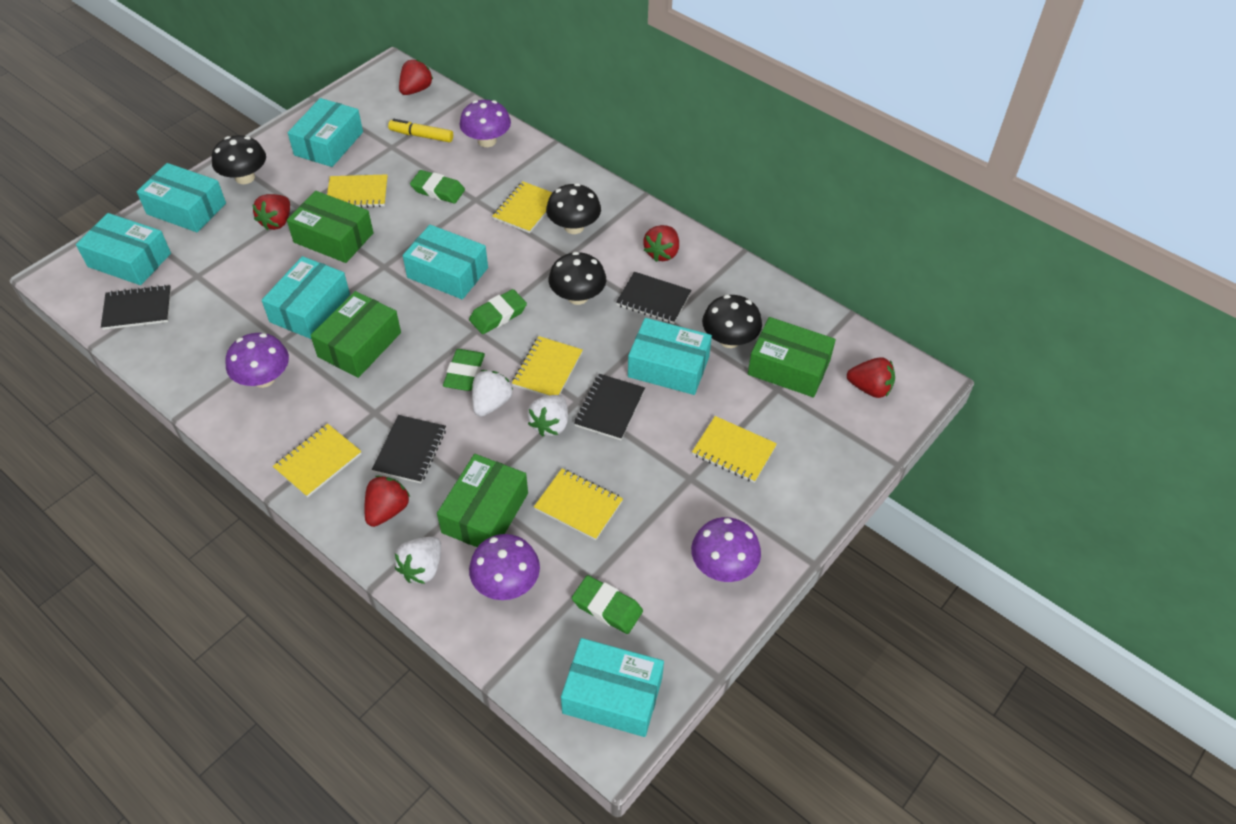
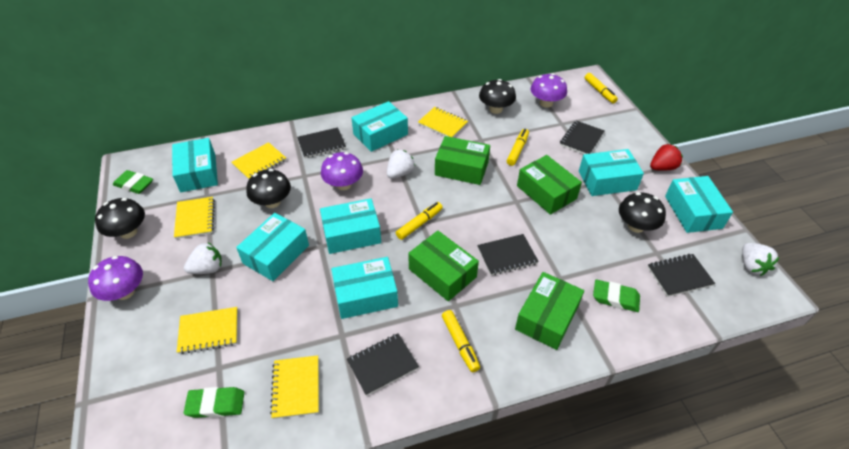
black notebook: [101,285,171,330] [372,415,446,483] [574,374,645,440] [616,272,691,324] = 4 -> [297,127,346,158] [347,333,419,396] [477,234,539,276] [560,121,604,154] [647,254,715,297] = 5
green eraser: [410,170,465,204] [443,349,485,391] [469,289,527,334] [572,575,643,634] = 4 -> [113,170,153,194] [184,387,244,418] [593,280,640,312] = 3
purple mushroom: [226,333,289,388] [460,100,511,147] [469,534,540,600] [691,517,761,582] = 4 -> [88,256,143,301] [321,152,363,190] [531,73,567,108] = 3
red strawberry: [252,194,290,230] [365,476,410,527] [399,59,433,95] [644,225,679,262] [847,357,895,398] = 5 -> [650,144,683,171] = 1
yellow marker: [388,119,453,142] = 1 -> [396,202,443,240] [442,310,480,372] [507,129,529,166] [585,73,618,103] = 4
yellow notebook: [273,424,361,498] [327,174,388,208] [492,181,553,233] [512,336,583,396] [534,469,623,540] [692,416,777,483] = 6 -> [174,197,215,239] [177,307,238,354] [232,142,286,180] [270,356,319,419] [418,107,468,137] = 5

